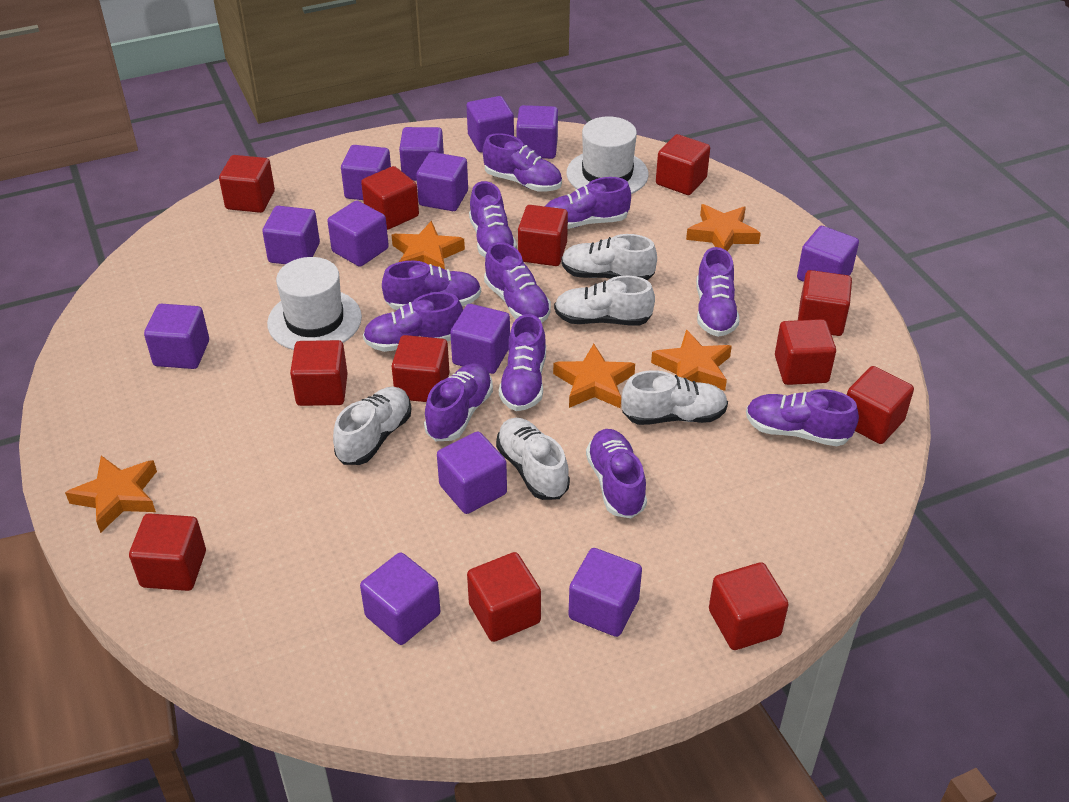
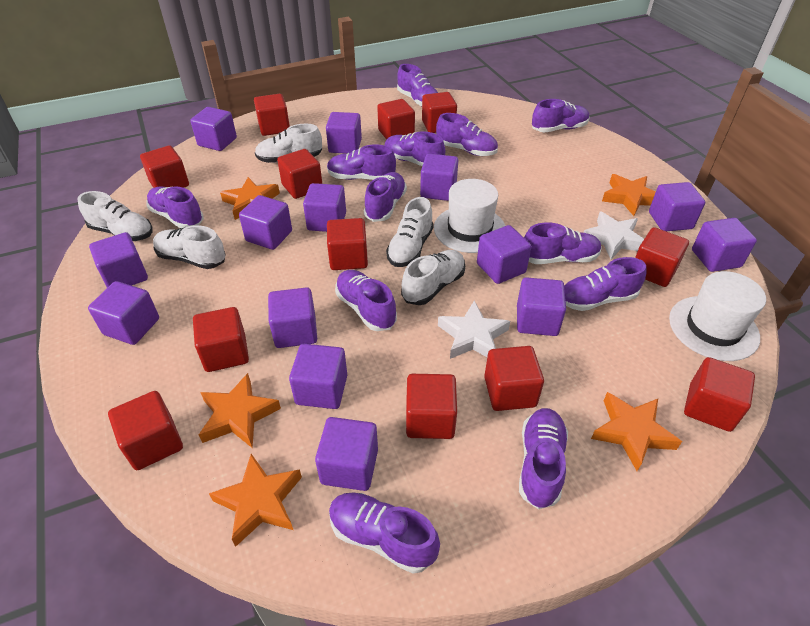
purple cube: [144,304,209,369] [262,206,320,264] [327,200,389,267] [341,145,391,200] [360,552,440,645] [399,127,444,181] [416,152,468,211] [437,431,507,514] [450,304,510,374] [467,96,514,152] [516,105,558,159] [568,548,642,637] [797,226,859,282] = 13 -> [88,281,159,345] [89,232,148,288] [190,107,237,151] [239,195,292,250] [268,287,317,348] [289,344,347,409] [303,183,346,232] [315,417,378,491] [326,112,362,154] [420,154,458,201] [477,225,531,284] [517,277,566,336] [649,182,705,231] [692,218,757,272] = 14
purple shoe: [363,292,463,352] [382,261,481,310] [424,363,493,441] [469,181,517,257] [483,133,562,192] [484,242,551,323] [499,314,546,411] [545,177,631,229] [586,429,647,518] [696,247,739,337] [746,389,859,446] = 11 -> [146,186,204,229] [327,144,396,180] [329,492,440,574] [335,270,397,331] [364,172,407,222] [385,131,445,166] [397,64,438,106] [436,113,498,156] [519,408,568,509] [524,222,602,264] [532,99,590,132] [564,257,647,311] = 12
white star: none = 0 -> [438,301,510,359] [583,212,644,259] = 2

